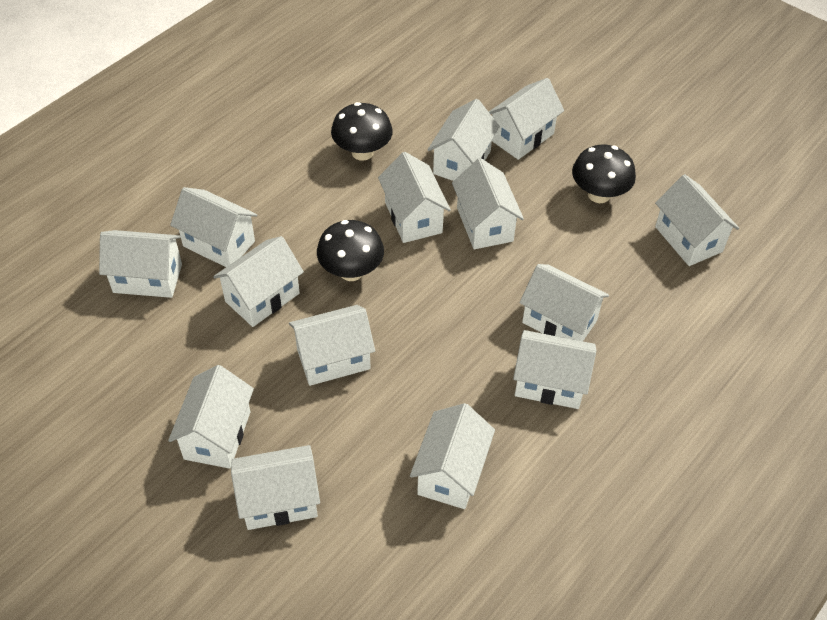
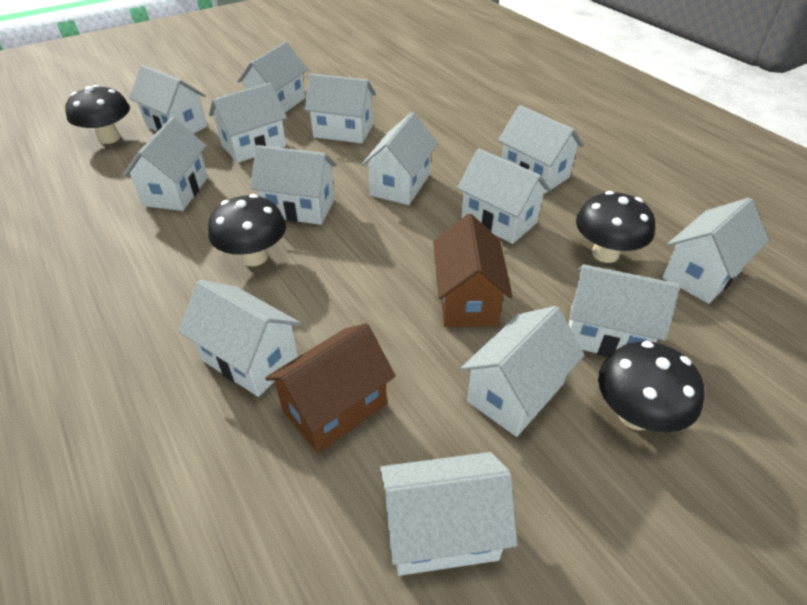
black mushroom: [317,220,384,281] [331,102,393,161] [572,144,636,203] = 3 -> [65,85,130,144] [208,194,286,266] [576,191,655,263] [598,341,705,432] = 4
brown house: none = 0 -> [265,323,396,453] [433,214,513,327] = 2

